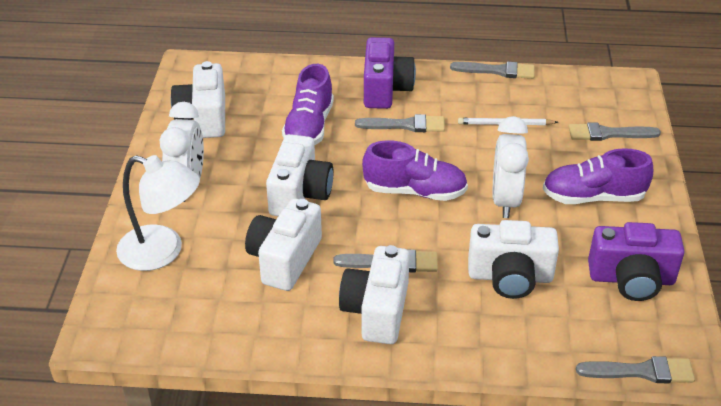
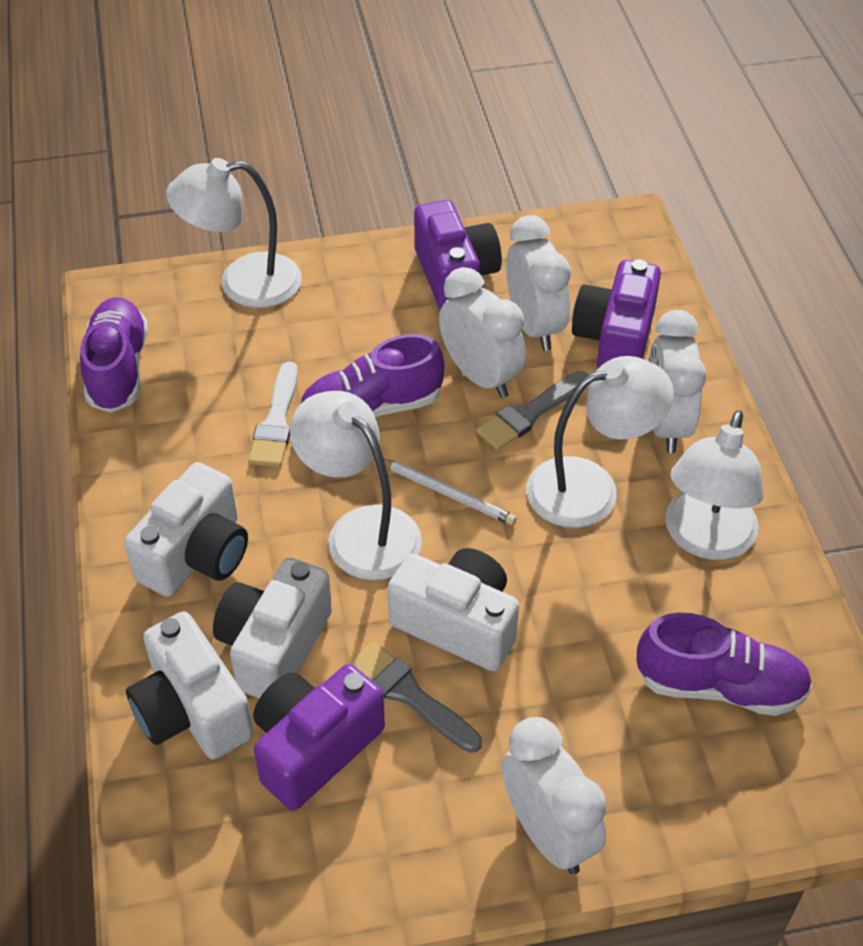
grey brush: [333,250,438,272] [355,114,445,132] [450,62,535,79] [568,123,661,141] [576,356,695,383] = 5 -> [349,642,482,753] [476,371,588,450] = 2
purple camera: [364,37,416,109] [588,222,684,301] = 2 -> [253,664,385,810] [414,200,502,310] [572,259,661,368] = 3
white brush: none = 0 -> [248,362,298,467] = 1
white camera: [171,61,225,138] [245,198,322,291] [266,134,334,216] [339,245,410,344] [468,220,559,299] = 5 -> [124,462,248,597] [126,611,254,759] [213,558,332,699] [388,548,519,671] = 4
white clock: [160,102,204,202] [492,116,529,218] = 2 -> [439,267,526,398] [502,717,606,874] [506,215,571,351] [649,310,706,453] = 4
white lamp: [116,155,200,271] = 1 -> [166,158,302,308] [290,391,422,580] [526,356,674,528] [665,410,764,560] = 4

